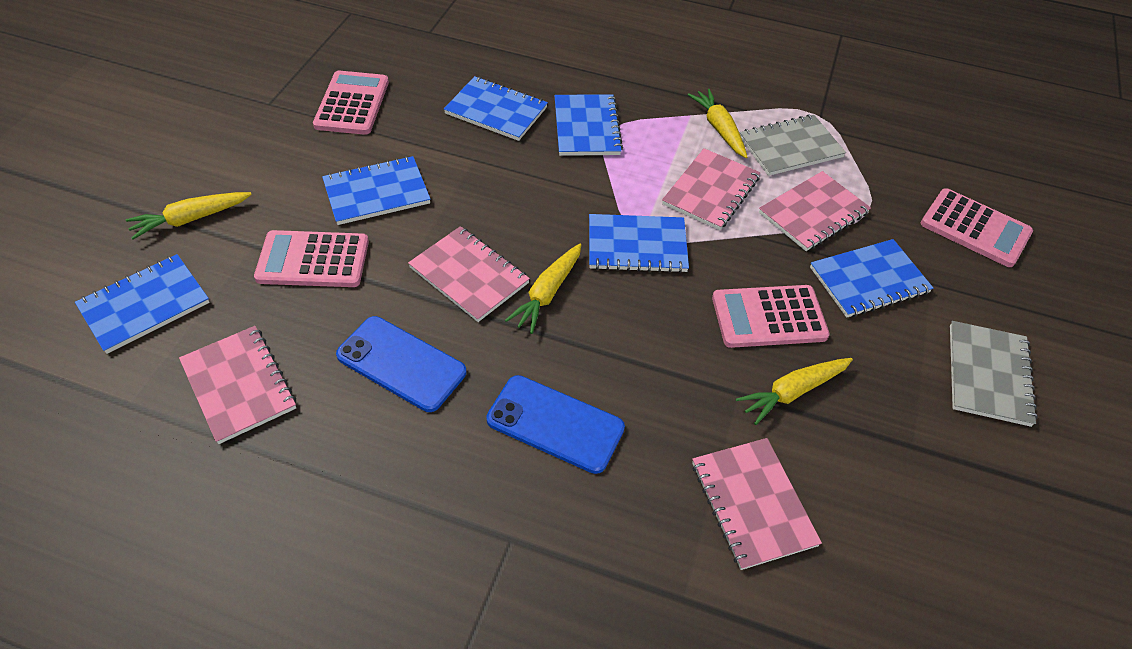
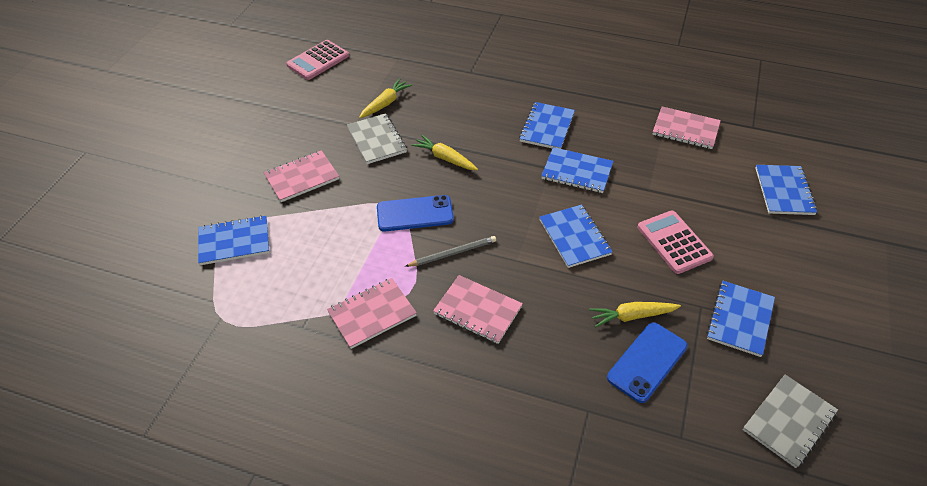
grey pencil: none = 0 -> [405,236,496,267] = 1
pink calculator: [254,230,369,287] [313,70,389,135] [712,285,830,348] [921,188,1033,267] = 4 -> [286,40,349,80] [638,210,714,274] = 2
pink notebook: [179,326,296,444] [408,226,530,322] [662,148,761,230] [692,438,822,570] [759,171,871,251] = 5 -> [264,150,339,202] [327,278,417,349] [433,275,523,344] [652,106,721,149] = 4
yellow carrot: [126,192,252,240] [505,243,581,334] [687,89,747,158] [736,358,853,425] = 4 -> [359,78,412,118] [411,135,478,170] [589,302,681,328] = 3

